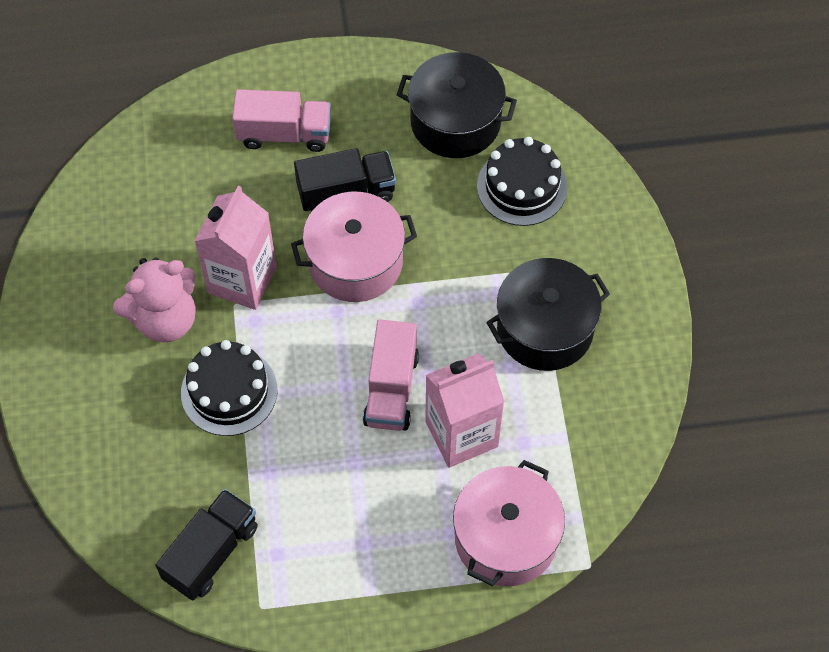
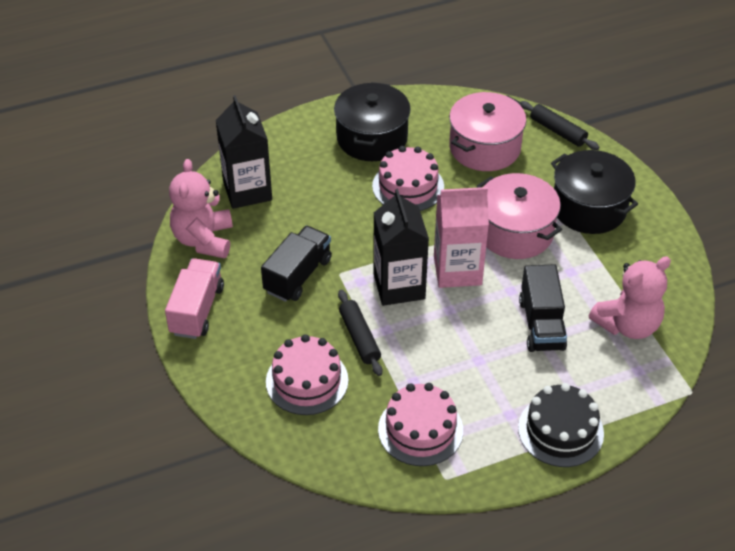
black cake: [181,340,277,436] [477,137,567,226] = 2 -> [518,383,604,467] = 1
black carton: none = 0 -> [216,95,272,209] [373,189,429,306] = 2
black rolling pin: none = 0 -> [338,290,382,376] [521,101,599,150] = 2
pink cake: none = 0 -> [266,334,349,415] [372,146,444,211] [378,383,463,466] = 3
pink carton: [195,186,277,310] [425,353,505,468] = 2 -> [434,187,489,288] = 1
pink teddy bear: [113,257,196,342] = 1 -> [169,159,233,259] [589,256,671,339] = 2
pink truck: [232,89,331,152] [363,319,419,431] = 2 -> [165,258,224,339] = 1

